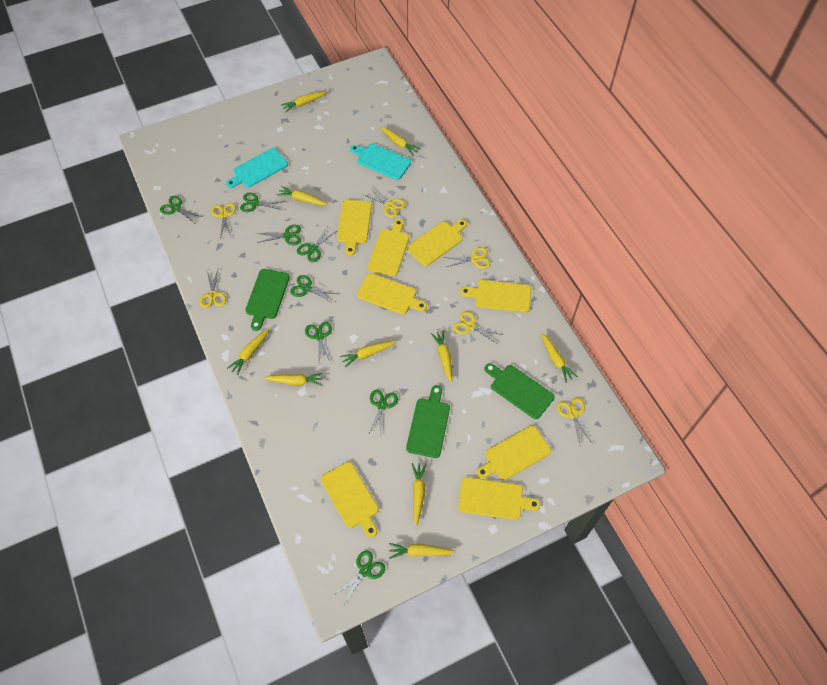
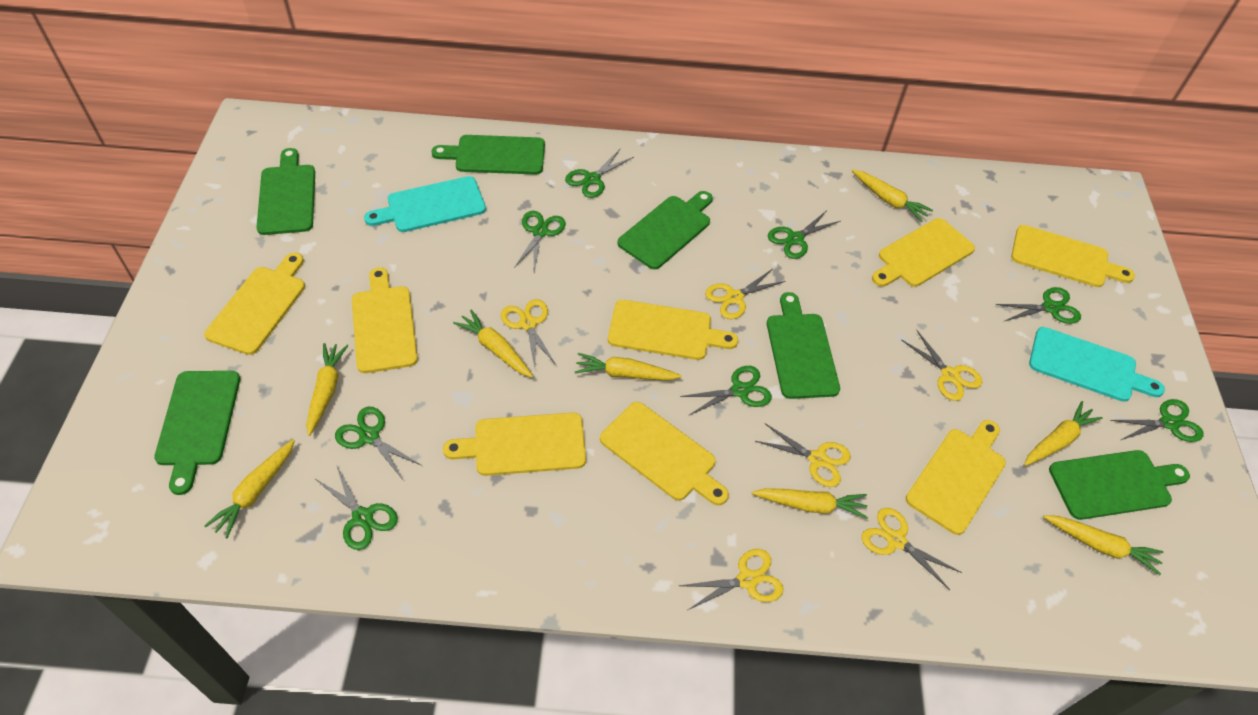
green cutting board: [245,269,290,331] [406,385,450,458] [484,363,555,419] = 3 -> [154,371,240,495] [256,148,315,235] [431,135,545,175] [618,191,713,269] [767,292,840,399] [1049,450,1190,520] = 6
yellow carrot: [227,328,269,375] [263,373,323,386] [277,186,327,205] [281,91,327,112] [340,340,397,368] [380,127,421,156] [389,543,456,559] [412,463,427,526] [431,330,452,383] [541,333,578,383] = 10 -> [204,439,295,538] [306,343,349,436] [453,309,533,378] [575,353,682,380] [752,488,868,519] [852,170,933,222] [1024,401,1103,466] [1043,515,1164,575] = 8

